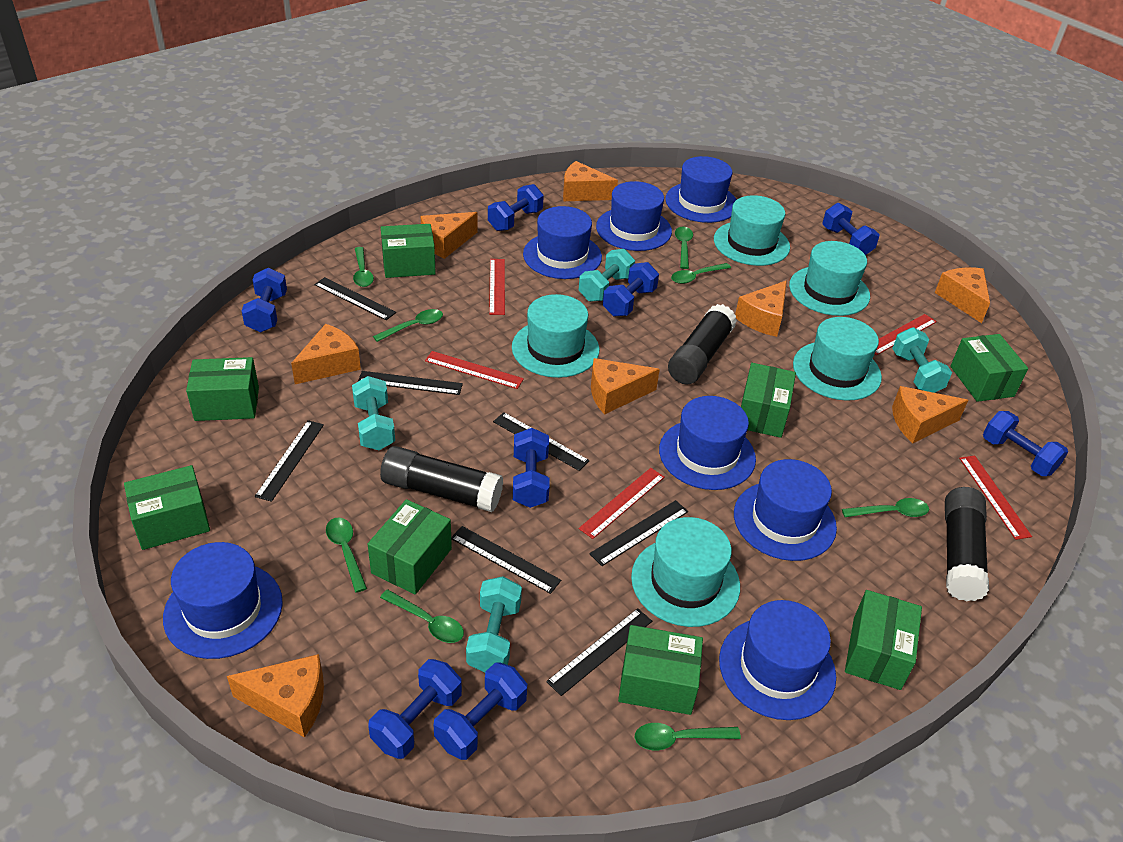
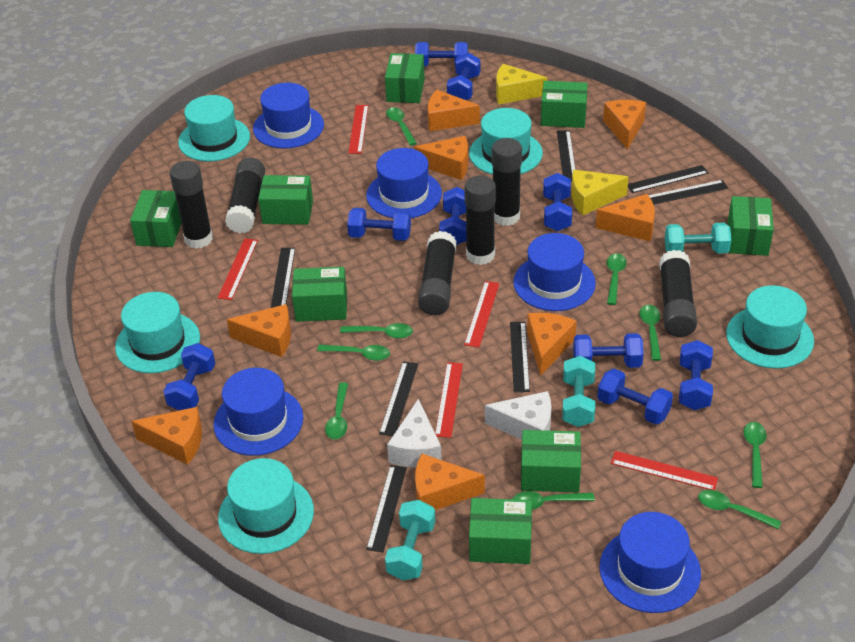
black glue stick: [380,446,503,512] [668,304,737,384] [945,487,989,602] = 3 -> [170,161,213,249] [225,157,265,234] [418,231,457,315] [464,176,496,265] [492,138,522,226] [659,250,697,337] = 6
blue dumbbell: [242,268,287,332] [368,659,462,759] [433,662,527,760] [488,184,544,231] [513,428,549,508] [603,262,659,317] [822,203,879,255] [983,411,1068,476] = 8 -> [163,343,215,411] [347,208,411,241] [415,42,468,67] [439,187,466,245] [447,52,480,100] [543,173,572,231] [573,333,644,368] [597,369,673,425] [679,340,713,410] = 9
blue hat: [163,542,283,659] [523,206,602,279] [596,181,672,251] [659,396,756,490] [665,156,737,223] [719,600,836,720] [734,459,837,561] = 7 -> [213,368,303,456] [253,83,324,148] [366,148,442,218] [513,233,596,311] [599,512,701,613] = 5
green spoon: [326,517,367,593] [353,247,374,287] [373,309,443,342] [380,589,464,643] [635,723,741,751] [671,263,731,284] [675,227,693,269] [842,498,929,517] = 8 -> [317,345,390,361] [325,382,348,439] [340,323,413,339] [386,107,417,146] [512,491,595,510] [607,253,627,305] [640,304,661,361] [698,490,781,529] [744,422,767,488] = 9
turquoise dumbbell: [352,376,395,450] [466,576,522,673] [579,249,635,302] [892,327,952,393] = 4 -> [385,500,435,580] [562,356,595,427] [665,223,731,254] = 3
white cheese: none = 0 -> [387,399,442,468] [485,391,551,440] = 2
yellow cheese: none = 0 -> [496,64,547,105] [571,170,629,215] = 2

